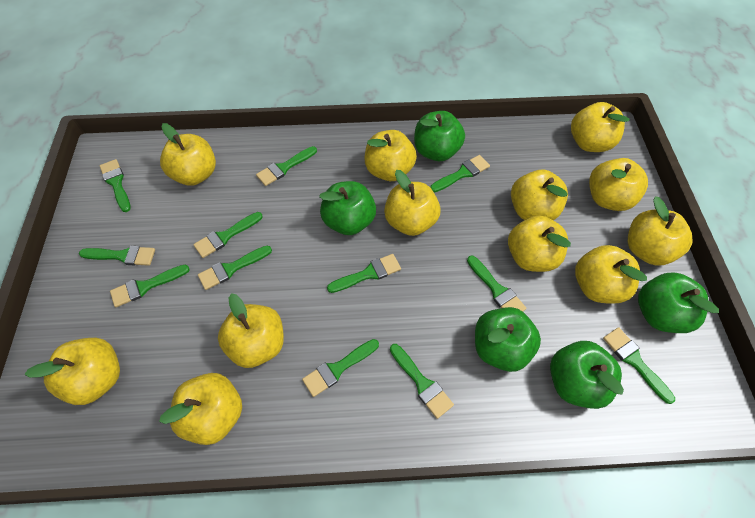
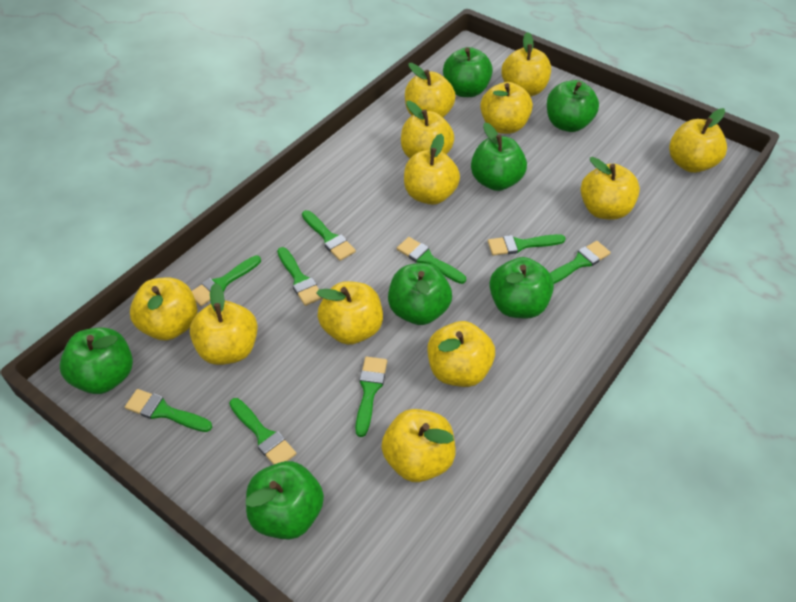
green apple: [319,181,376,235] [414,111,465,161] [475,307,541,372] [550,341,624,409] [638,272,719,333] = 5 -> [60,328,133,394] [246,461,324,540] [388,263,452,325] [443,47,493,97] [471,123,527,191] [489,257,554,319] [547,80,599,132] = 7
green brush: [79,246,155,266] [100,159,131,212] [110,265,190,307] [193,212,263,258] [198,246,272,290] [256,146,317,186] [302,339,379,397] [327,254,401,293] [390,344,454,419] [430,155,490,192] [467,255,527,311] [603,327,675,404] = 12 -> [125,389,212,432] [192,255,261,306] [229,398,296,465] [277,247,323,306] [302,210,356,261] [355,357,387,437] [397,237,466,284] [488,234,566,256] [550,241,611,284] = 9

